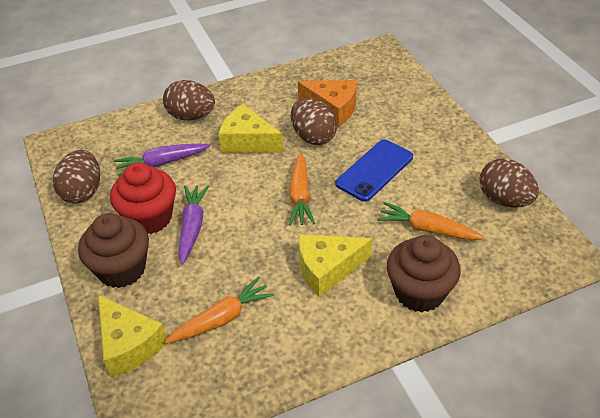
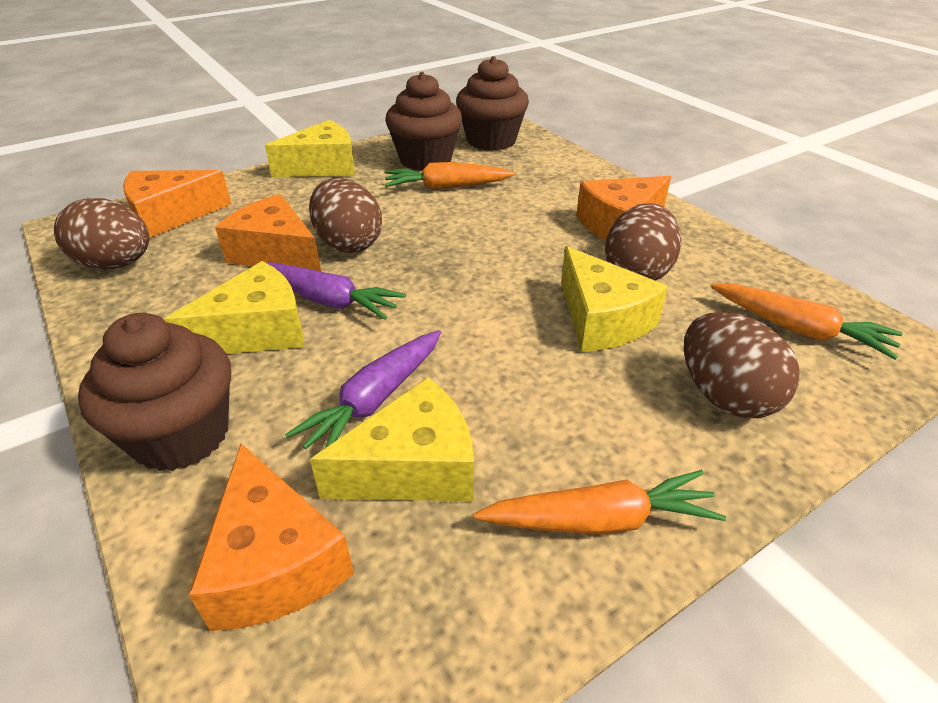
blue phone: [335,140,413,202] = 1 -> none = 0
brown cupcake: [78,213,149,288] [387,235,461,312] = 2 -> [78,313,231,471] [385,72,462,171] [456,56,529,151] = 3
orange cheese: [298,80,357,127] = 1 -> [123,170,231,238] [189,444,354,631] [215,194,321,271] [576,176,671,240] = 4
red cupcake: [110,162,176,234] = 1 -> none = 0
yellow cheese: [98,295,167,377] [219,104,283,153] [299,234,373,297] = 3 -> [164,261,304,354] [265,120,355,177] [310,377,474,501] [561,246,668,352] = 4

